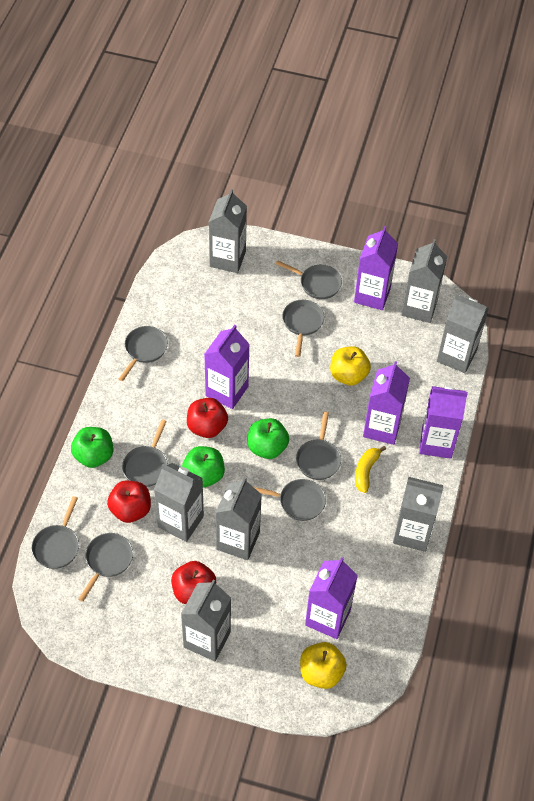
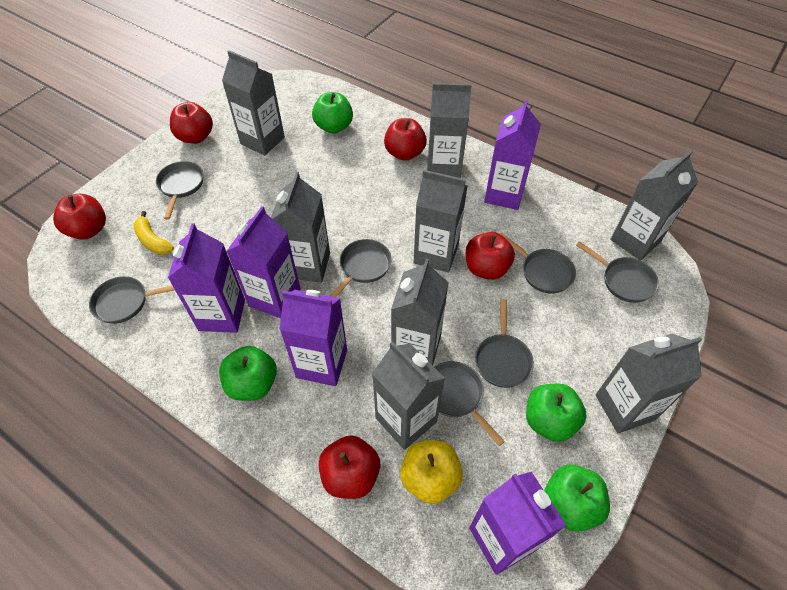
green apple: [71,427,114,468] [182,446,225,488] [248,418,289,459] = 3 -> [219,346,277,401] [312,92,353,134] [526,384,587,442] [544,464,610,532] = 4
grey carton: [154,463,204,542] [181,580,231,661] [209,189,247,273] [216,477,262,560] [393,477,443,552] [401,239,447,323] [437,294,489,373] = 7 -> [222,50,285,156] [271,172,330,283] [372,341,445,450] [391,259,449,366] [414,170,467,273] [427,83,471,178] [596,334,702,433] [610,150,698,260] = 8
grey pan: [31,496,79,569] [78,533,133,602] [119,326,168,381] [122,420,168,487] [254,479,326,521] [276,260,342,299] [282,300,324,357] [296,412,341,480] = 8 -> [89,276,175,324] [156,161,204,220] [330,239,392,297] [434,361,505,446] [475,299,534,388] [500,233,576,294] [576,241,659,303] = 7
red apple: [107,481,151,523] [171,561,216,604] [187,398,228,438] = 3 -> [53,194,106,240] [170,102,213,144] [319,435,380,499] [384,118,427,161] [466,232,515,280] = 5
yellow apple: [300,642,347,689] [330,346,371,386] = 2 -> [400,440,463,504] = 1

